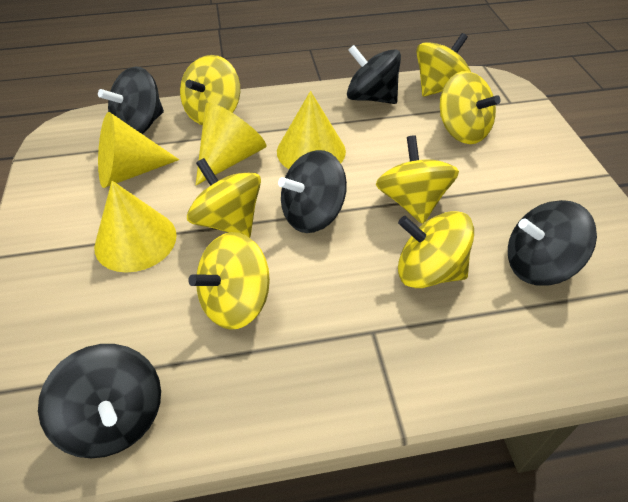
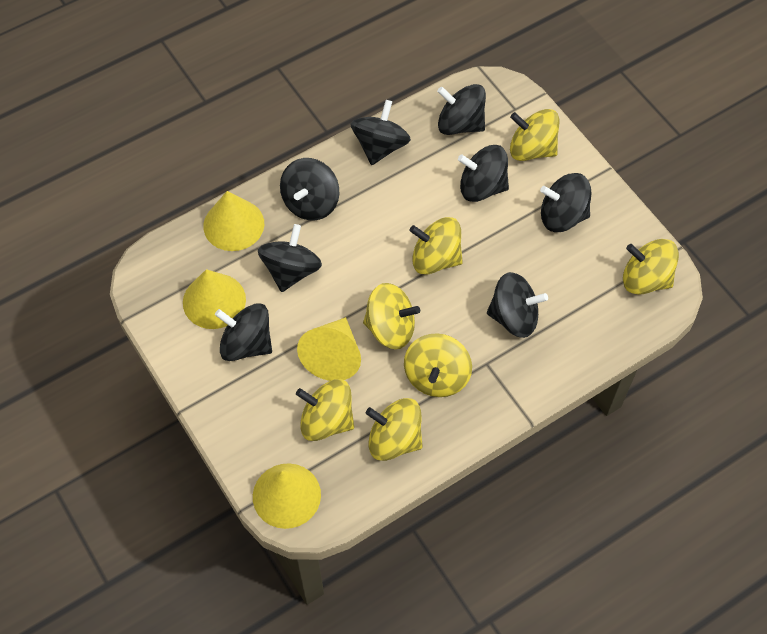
black spinning top: [38,344,161,458] [98,67,164,134] [278,150,347,233] [347,45,401,104] [508,200,597,286] = 5 -> [215,303,272,361] [258,224,322,292] [280,158,339,221] [350,100,411,165] [437,84,486,135] [458,145,509,202] [487,272,548,338] [540,173,591,232] = 8

